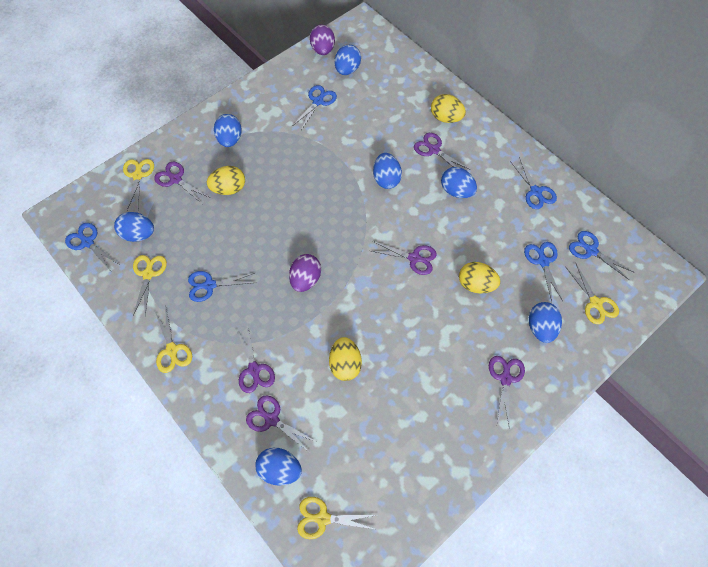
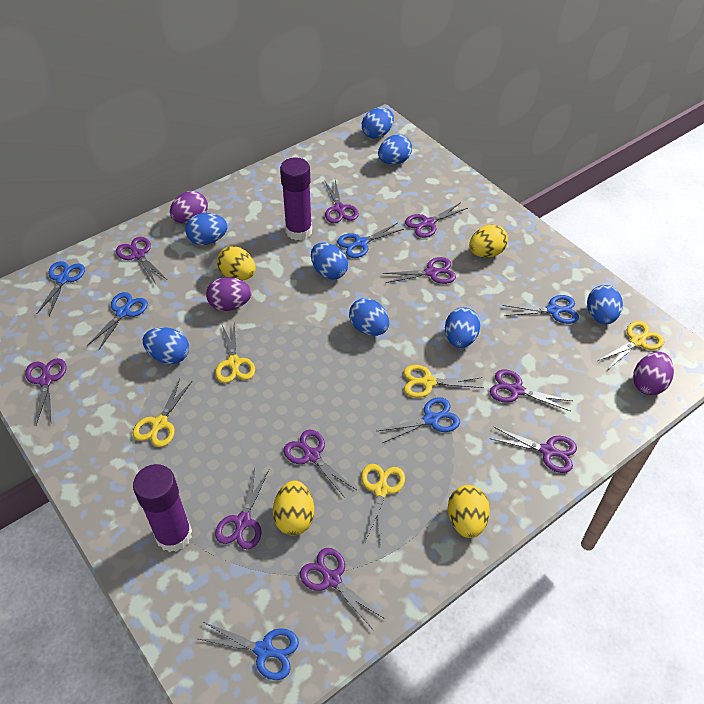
blue egg: [114,212,154,242] [214,114,242,147] [255,448,302,486] [335,45,361,75] [373,153,402,189] [441,167,477,198] [529,302,562,343] = 7 -> [143,327,189,364] [185,213,228,245] [311,242,348,280] [349,298,389,336] [362,108,394,139] [378,134,412,165] [445,307,480,348] [587,285,623,324] = 8
purple egg: [289,254,321,292] [310,25,335,55] = 2 -> [170,191,208,224] [206,277,252,311] [633,352,674,395] = 3
purple glue stick: none = 0 -> [133,464,192,552] [280,157,312,240] = 2
purple scissors: [154,162,209,204] [236,324,275,393] [246,395,317,453] [372,241,437,275] [414,133,469,169] [489,356,525,425] = 6 -> [25,358,67,425] [116,237,166,284] [215,468,269,549] [284,430,356,498] [300,548,385,630] [324,180,359,223] [383,257,456,284] [405,202,468,238] [490,370,573,411] [490,426,577,473] = 10

